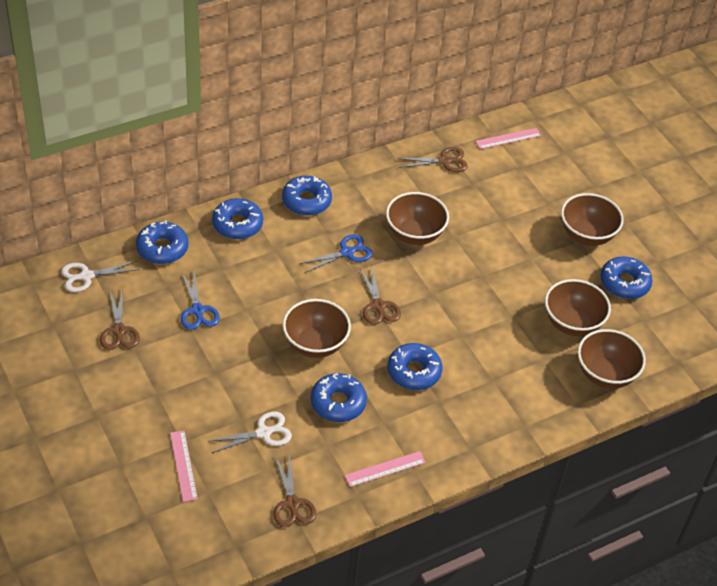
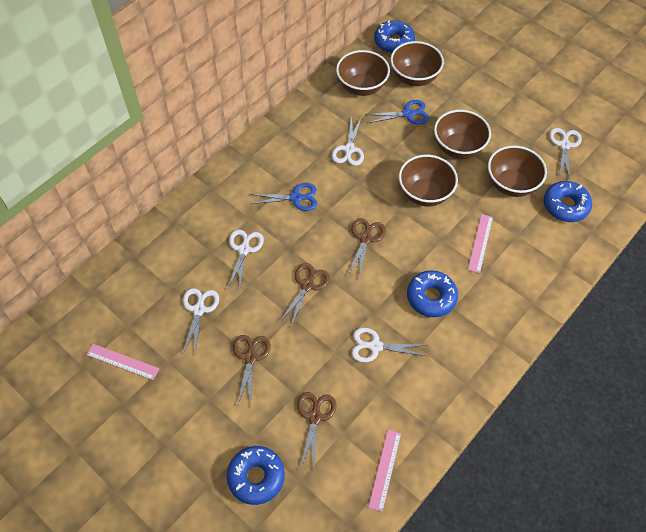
blue donut: [136,220,188,264] [212,198,263,239] [282,176,332,215] [311,373,367,422] [388,343,442,390] [600,256,653,299] = 6 -> [227,446,285,505] [374,20,415,53] [407,270,458,317] [544,181,592,222] = 4
white scissors: [61,261,140,292] [207,412,292,453] = 2 -> [183,288,219,355] [227,230,264,291] [332,115,364,166] [352,328,426,362] [549,128,582,180] = 5

